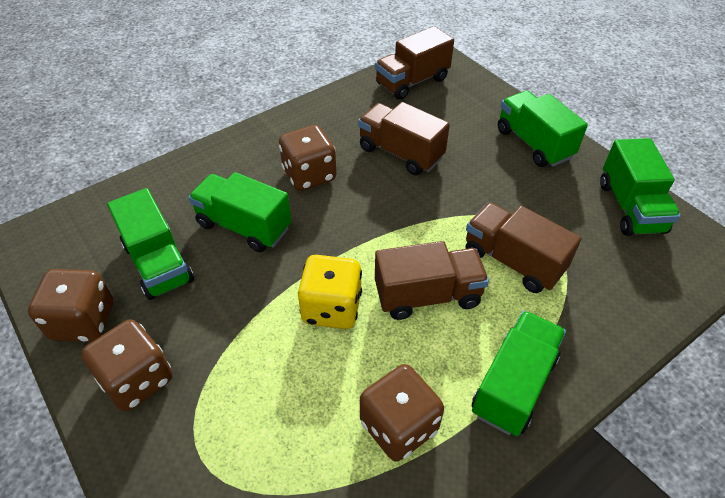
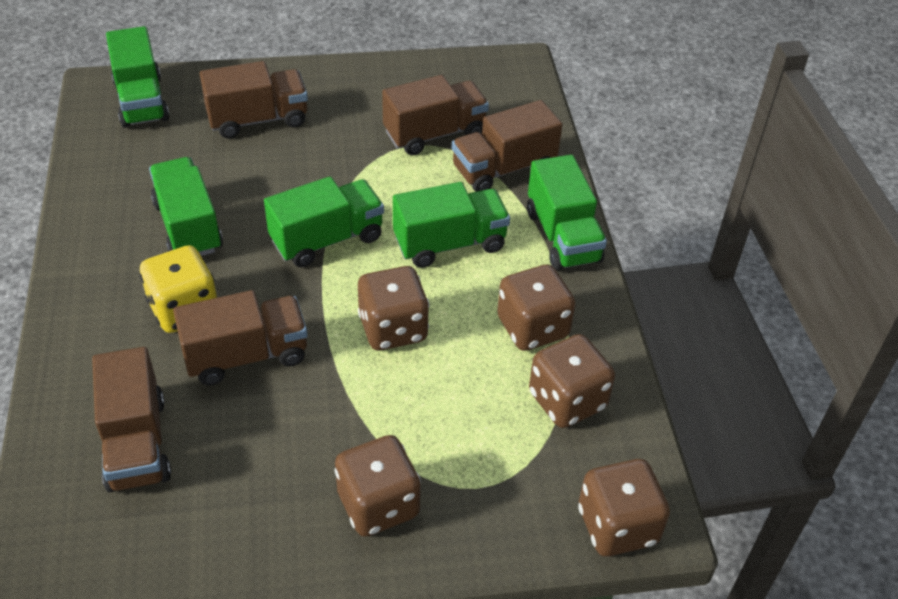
brown dice: [28,269,113,342] [81,319,172,411] [279,125,336,191] [360,364,444,461] = 4 -> [334,435,421,537] [358,266,430,350] [497,264,576,351] [529,334,615,428] [578,459,670,557] = 5
brown truck: [358,102,450,175] [375,26,454,100] [375,241,489,320] [465,202,581,293] = 4 -> [92,347,171,492] [173,290,307,385] [200,61,308,138] [382,75,489,155] [452,100,562,192] = 5

